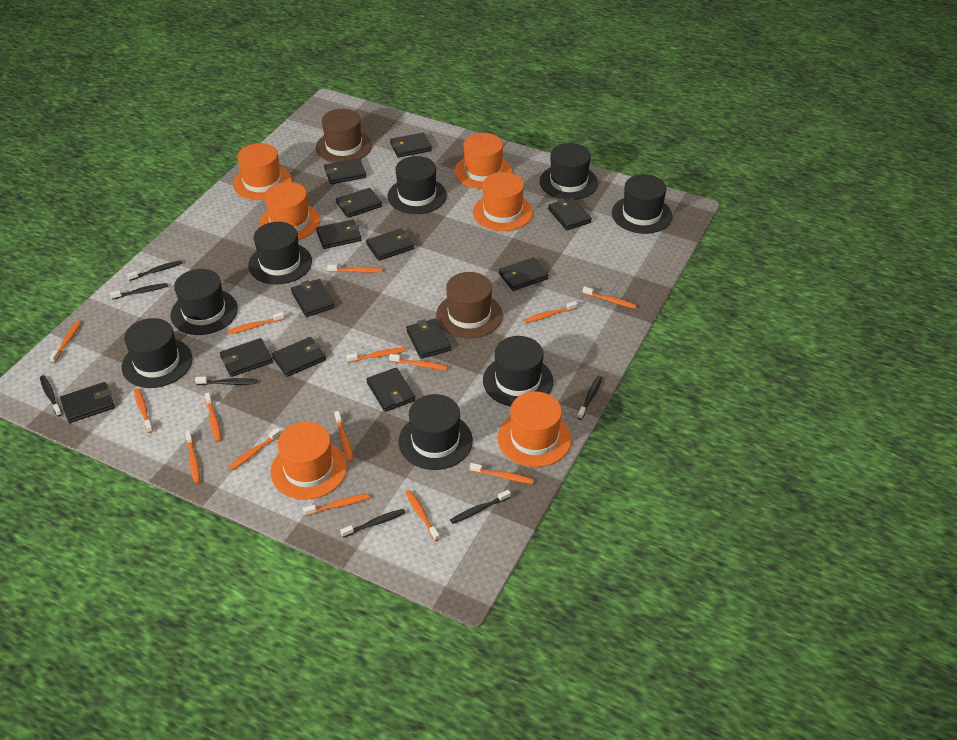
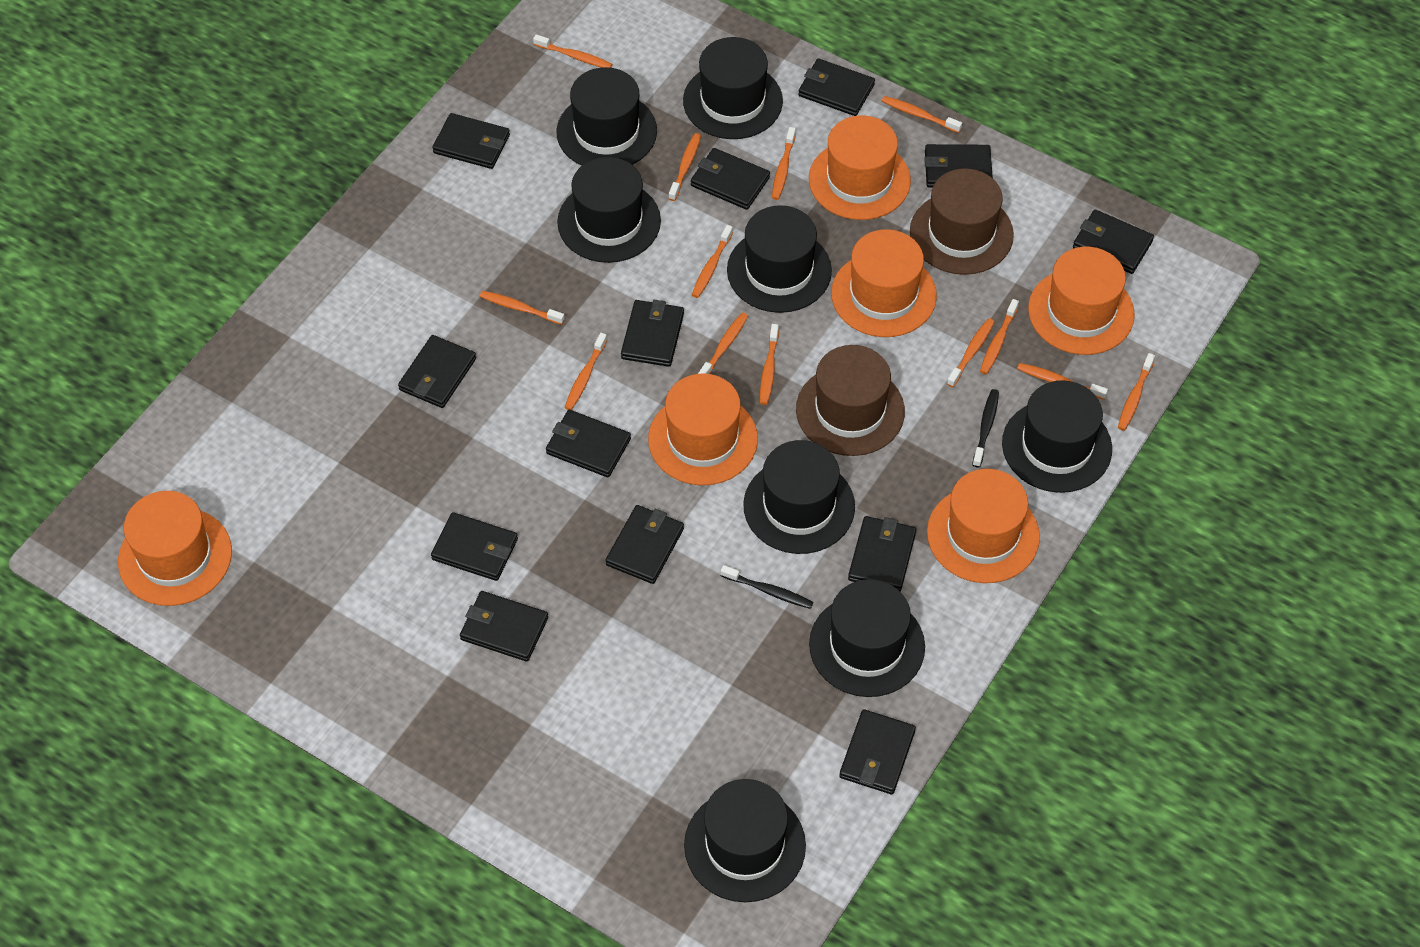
black toothbrush: [40,375,62,417] [110,283,168,300] [127,260,182,281] [195,377,257,385] [340,509,405,537] [450,490,511,524] [577,376,602,420] = 7 -> [721,565,813,609] [972,389,999,467] = 2
orange toothbrush: [49,321,81,363] [134,388,153,433] [185,431,200,484] [205,392,221,442] [228,312,284,334] [228,428,281,471] [303,493,370,516] [327,265,382,273] [334,411,354,462] [346,348,405,363] [389,354,448,370] [405,490,440,541] [470,463,534,484] [524,301,577,323] [583,286,637,309] = 15 -> [480,291,565,325] [533,34,612,68] [564,333,607,410] [668,133,701,201] [692,225,733,298] [698,312,748,374] [760,324,779,405] [772,127,796,200] [882,96,962,133] [947,318,994,387] [980,299,1019,374] [1017,363,1108,400] [1118,353,1155,431] = 13

